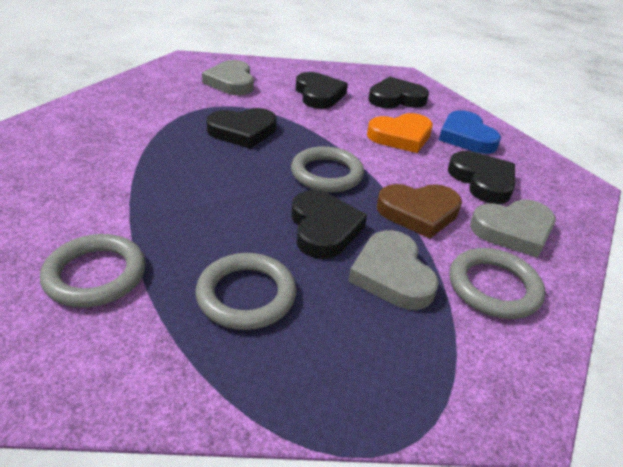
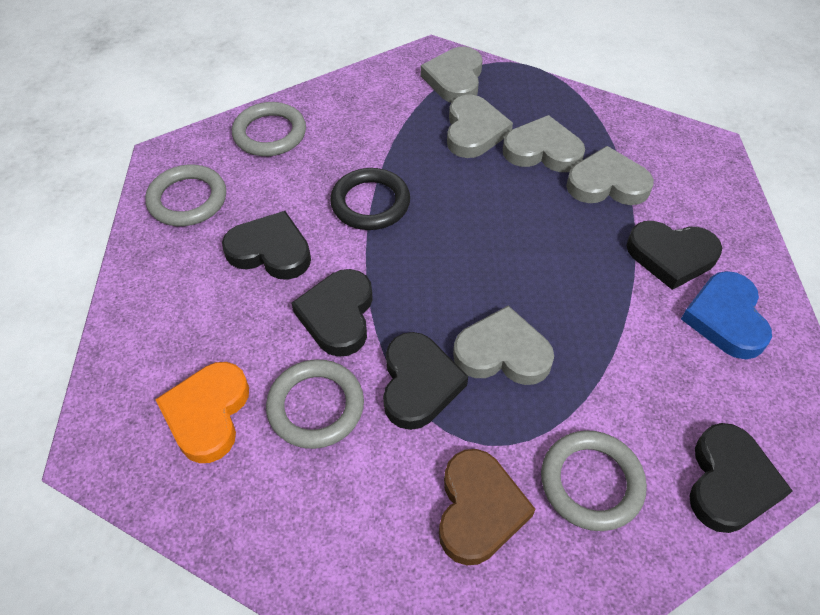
black ring: none = 0 -> [330,168,410,230] = 1
grey heart: [202,60,254,95] [348,230,439,310] [470,200,556,258] = 3 -> [421,47,483,103] [447,95,513,158] [453,306,554,385] [503,115,585,172] [566,146,654,205] = 5

